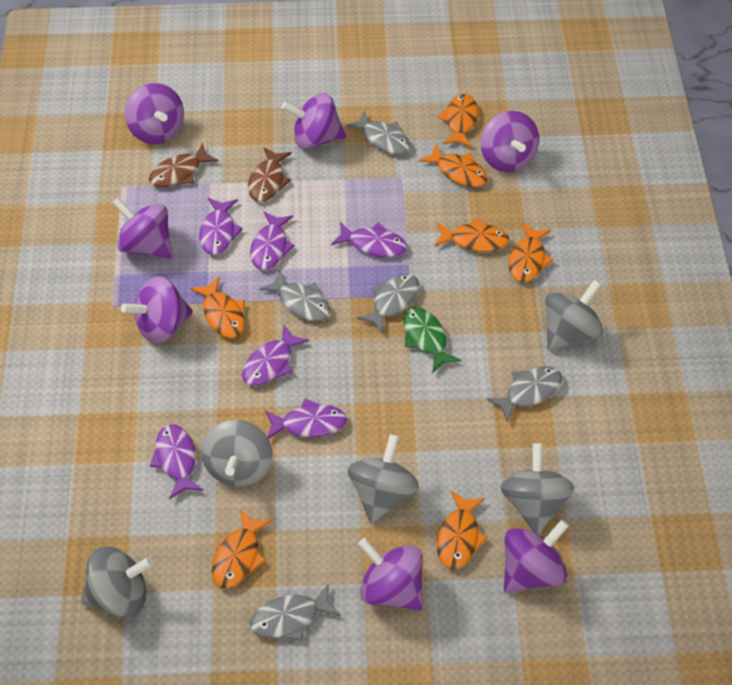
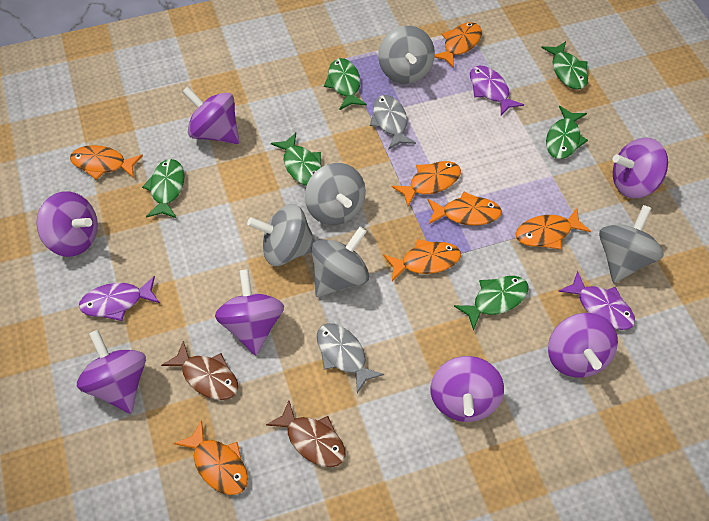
green fish: [403,307,461,373] = 1 -> [142,159,184,218] [271,132,322,186] [324,58,367,110] [454,276,528,330] [541,41,588,89] [546,106,588,159] = 6
grey fish: [250,584,341,641] [259,270,330,321] [345,110,410,155] [357,274,419,334] [487,366,562,422] = 5 -> [317,323,384,393] [370,95,416,150] = 2
purple fish: [150,424,204,499] [199,198,243,255] [242,325,309,386] [250,211,295,270] [265,399,347,439] [331,222,407,257] = 6 -> [79,276,160,321] [470,66,524,116] [558,271,635,330] = 3

